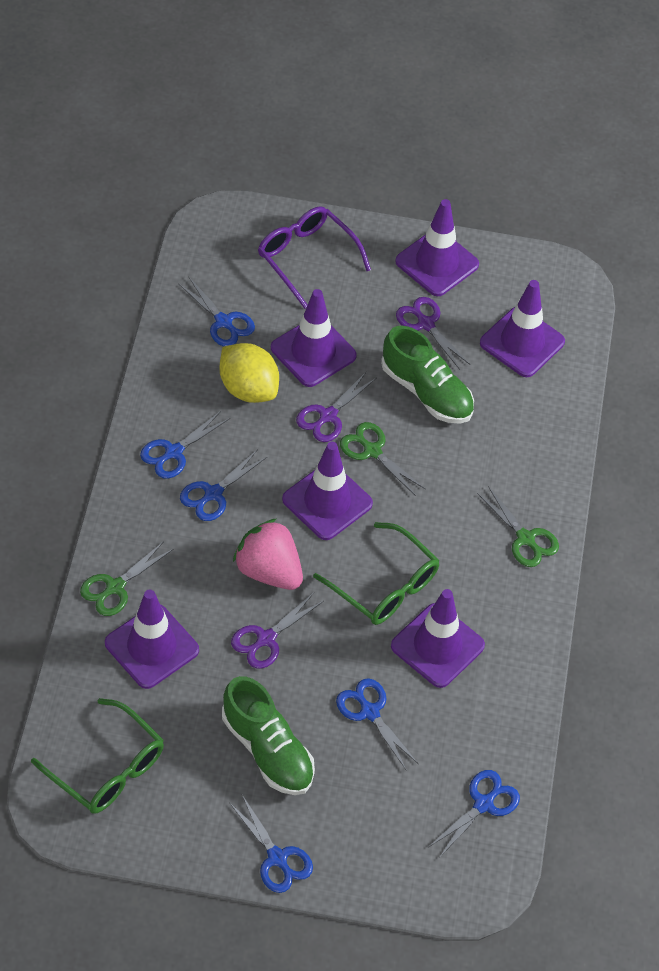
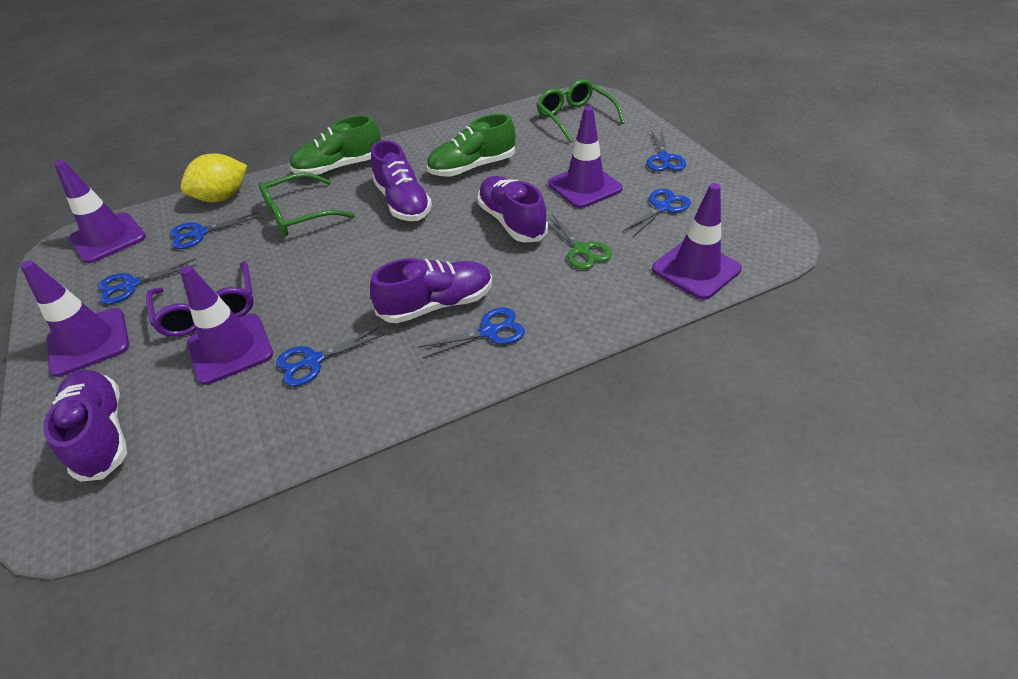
green scissors: [80,541,173,616] [340,422,425,496] [477,486,559,567] = 3 -> [548,215,612,269] = 1
pink strawberry: [233,519,303,590] = 1 -> none = 0
purple scissors: [231,593,324,669] [296,372,376,442] [396,297,470,370] = 3 -> none = 0
purple shoe: none = 0 -> [43,370,127,481] [370,258,492,323] [371,140,432,221] [477,176,548,243] = 4
purple traffic cone: [105,590,199,689] [271,289,357,387] [282,442,373,540] [391,589,485,688] [395,199,479,296] [480,280,565,377] = 6 -> [20,260,129,377] [54,160,146,263] [180,266,273,385] [548,106,623,208] [652,183,742,300] = 5

